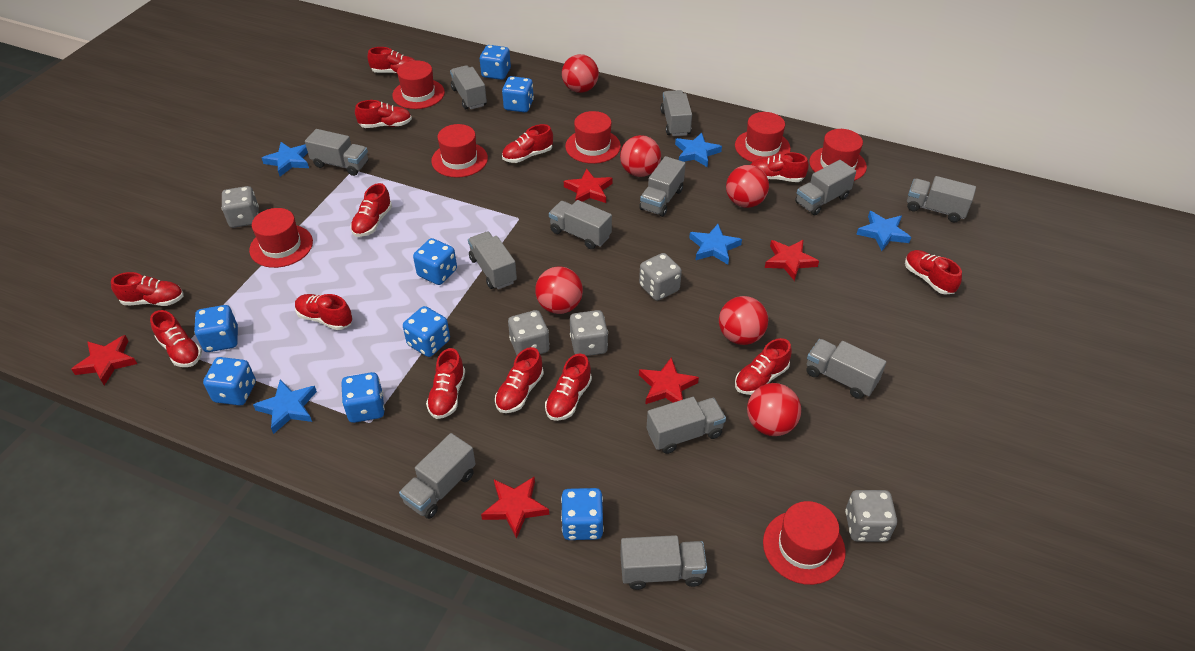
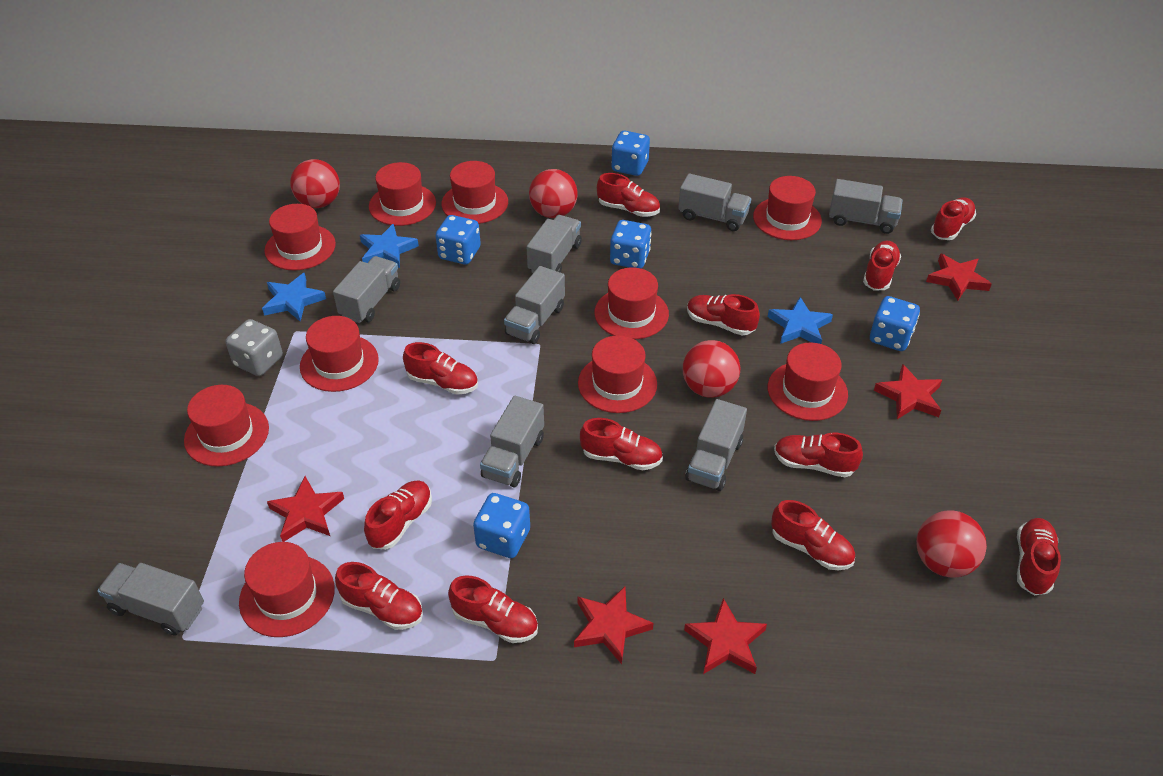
blue dice: [194,305,238,352] [203,357,256,406] [341,372,385,423] [403,306,450,357] [413,238,457,285] [480,45,511,80] [502,76,534,112] [561,488,604,540] = 8 -> [436,215,481,265] [473,493,530,558] [610,220,652,269] [611,131,650,176] [870,296,920,351] = 5
blue star: [253,379,317,434] [262,142,309,176] [675,133,722,167] [689,224,742,264] [856,211,911,251] = 5 -> [262,273,326,322] [360,224,419,268] [768,297,833,344] = 3
grey dice: [221,186,259,228] [508,310,550,355] [570,310,608,356] [639,253,682,301] [845,490,897,542] = 5 -> [225,319,283,376] = 1
grey truck: [305,129,368,176] [399,433,476,519] [450,65,487,110] [468,231,517,289] [549,200,612,249] [620,535,707,590] [639,156,685,217] [647,397,726,454] [660,90,692,136] [795,160,856,215] [807,339,886,399] [907,176,976,222] = 12 -> [97,563,204,636] [333,256,400,323] [480,396,544,487] [504,266,565,344] [527,215,582,273] [678,173,751,231] [685,399,747,491] [829,179,903,234] = 8
red ball: [535,266,583,314] [562,54,599,93] [620,135,661,177] [719,296,768,345] [726,165,769,208] [747,383,801,436] = 6 -> [290,159,340,208] [529,169,578,218] [683,340,740,398] [916,511,987,577] = 4
red hat: [249,208,313,268] [392,60,445,109] [431,124,488,178] [565,111,621,164] [735,112,791,162] [763,501,846,585] [809,129,867,181] = 7 -> [184,385,269,467] [239,542,335,637] [264,204,336,270] [300,316,379,392] [369,162,436,226] [441,161,508,224] [578,335,657,413] [594,267,669,339] [753,176,822,240] [768,343,848,421] = 10
red shoe: [111,272,184,306] [150,310,202,367] [295,294,352,330] [350,183,392,237] [355,100,412,128] [368,47,416,74] [426,348,465,419] [495,347,544,413] [502,124,553,163] [545,354,592,421] [735,338,792,395] [751,152,809,182] [905,250,962,295] = 13 -> [335,562,423,630] [364,481,432,549] [403,342,478,395] [448,575,538,643] [580,418,663,470] [597,173,660,217] [687,294,760,335] [771,500,855,570] [774,433,863,477] [863,240,901,291] [931,197,976,240] [1017,518,1061,595] = 12

